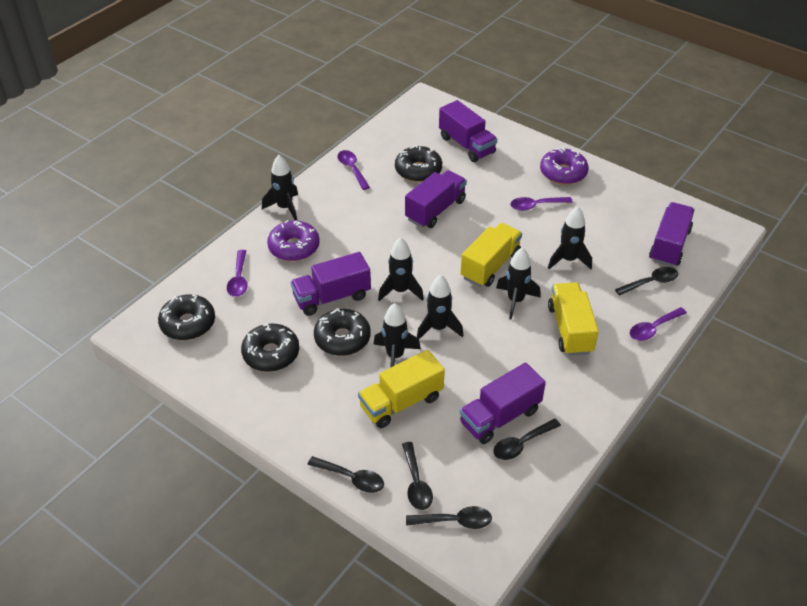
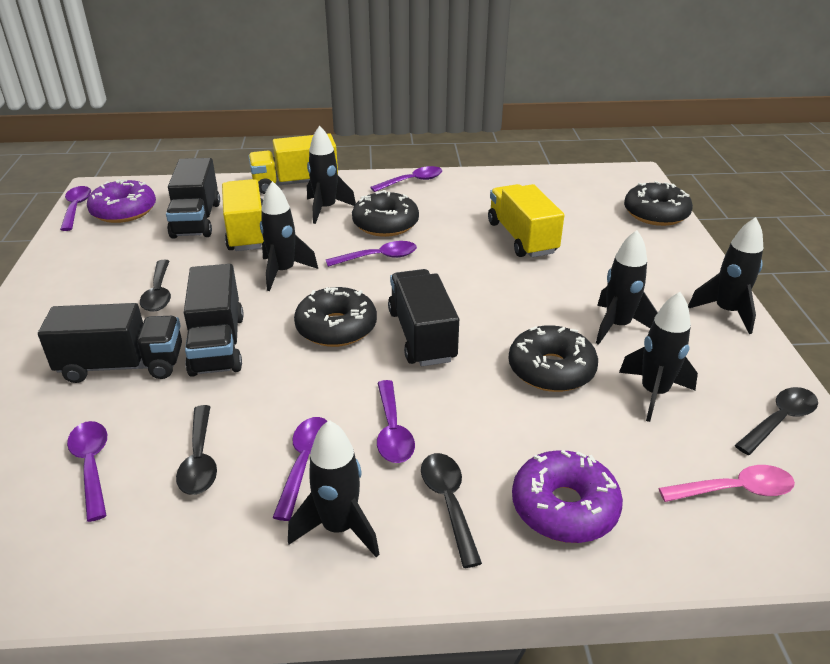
black spoon: [307,456,384,493] [402,442,433,510] [406,506,492,529] [493,419,561,460] [615,267,678,296] = 5 -> [140,260,171,312] [176,405,217,495] [421,453,482,568] [735,387,818,455] = 4
black truck: none = 0 -> [38,303,182,383] [166,158,220,239] [184,264,244,377] [388,269,459,366] = 4
pink spoon: none = 0 -> [659,465,795,502] = 1
purple spoon: [227,250,248,297] [338,150,370,190] [510,197,573,211] [630,307,687,341] = 4 -> [60,186,91,231] [67,421,107,522] [272,417,327,521] [326,241,417,267] [370,166,442,192] [377,380,415,463] = 6
purple truck: [291,252,371,316] [405,170,467,228] [439,100,497,162] [460,363,546,444] [649,202,695,267] = 5 -> none = 0

